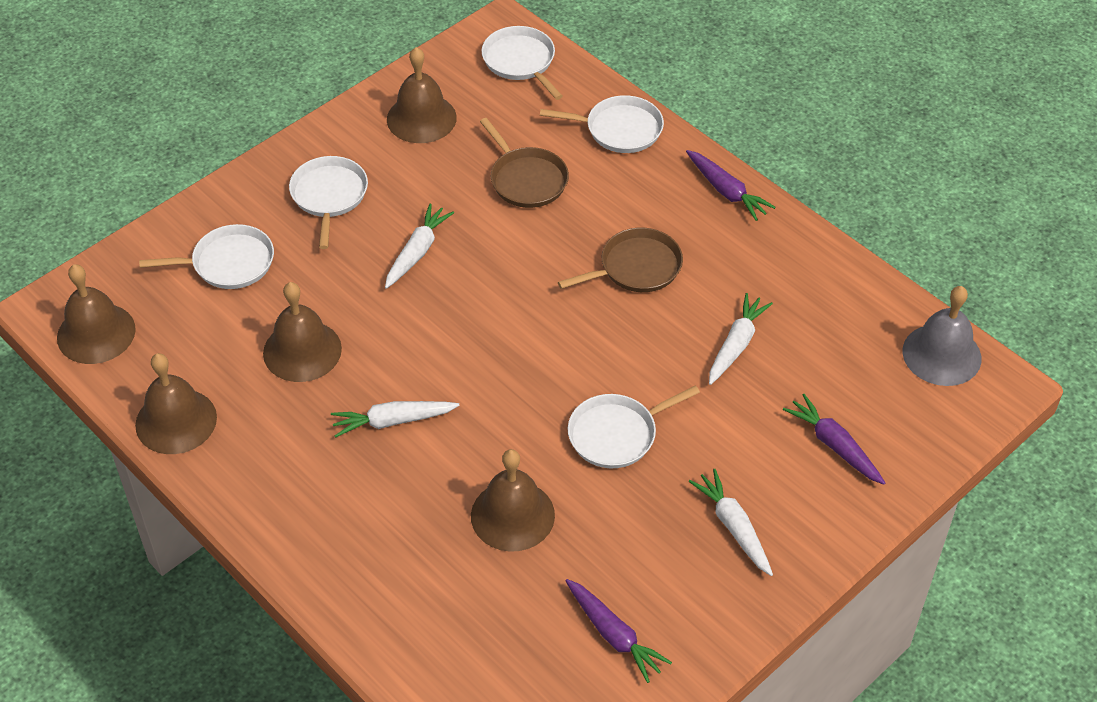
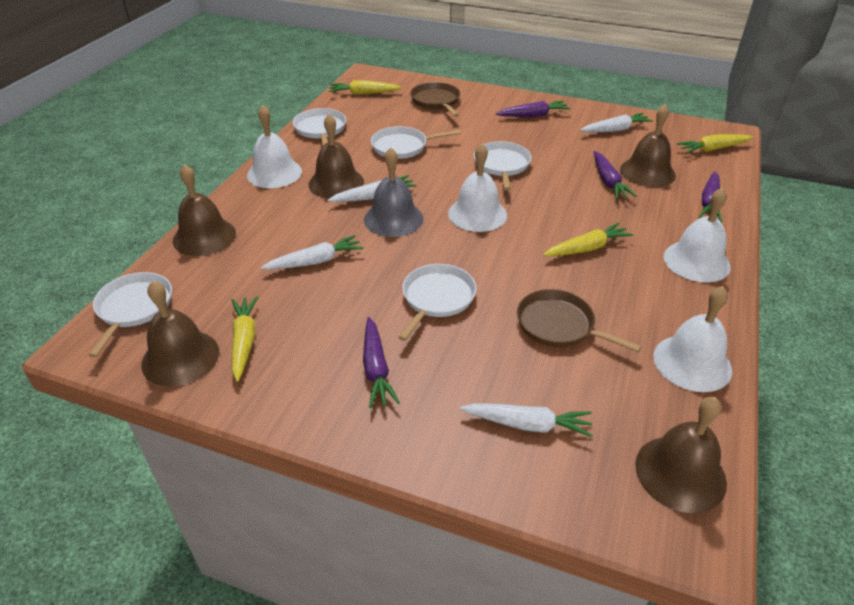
purple carrot: [565,579,672,683] [686,150,775,221] [783,394,885,485] = 3 -> [363,317,400,408] [496,101,571,117] [594,151,637,199] [699,171,723,222] = 4
white bell: none = 0 -> [247,105,302,188] [448,143,507,232] [653,286,732,392] [664,188,731,283] = 4
yellow carrot: none = 0 -> [232,296,258,382] [329,80,402,95] [543,222,633,256] [676,134,753,153] = 4

